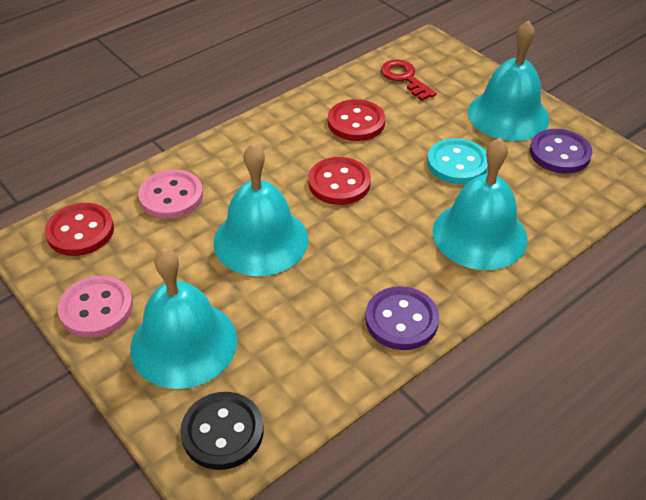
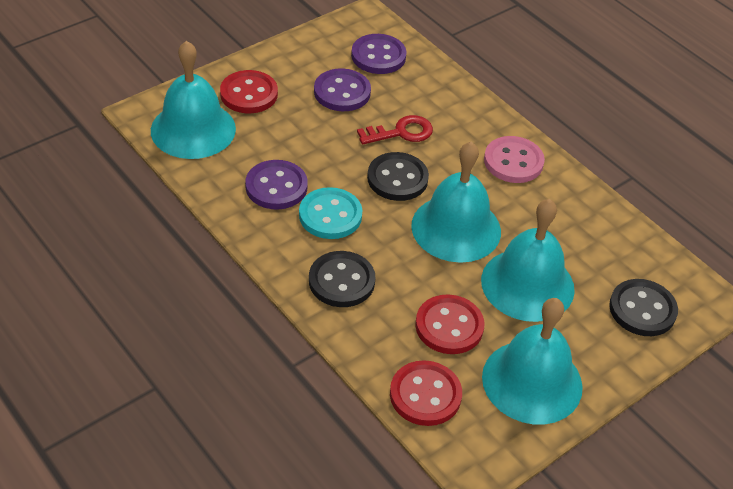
black button: [180,392,264,470] = 1 -> [309,251,376,307] [367,152,429,201] [609,279,678,336] = 3
pink button: [58,275,133,338] [138,170,203,219] = 2 -> [484,136,545,183] = 1
purple button: [365,286,439,350] [530,129,592,174] = 2 -> [245,160,308,210] [314,68,371,111] [351,34,407,74] = 3

